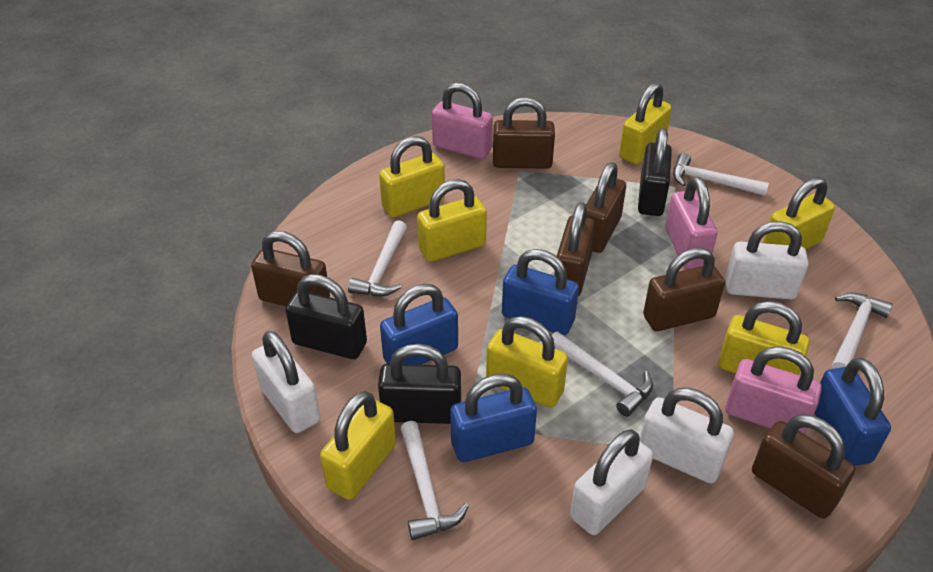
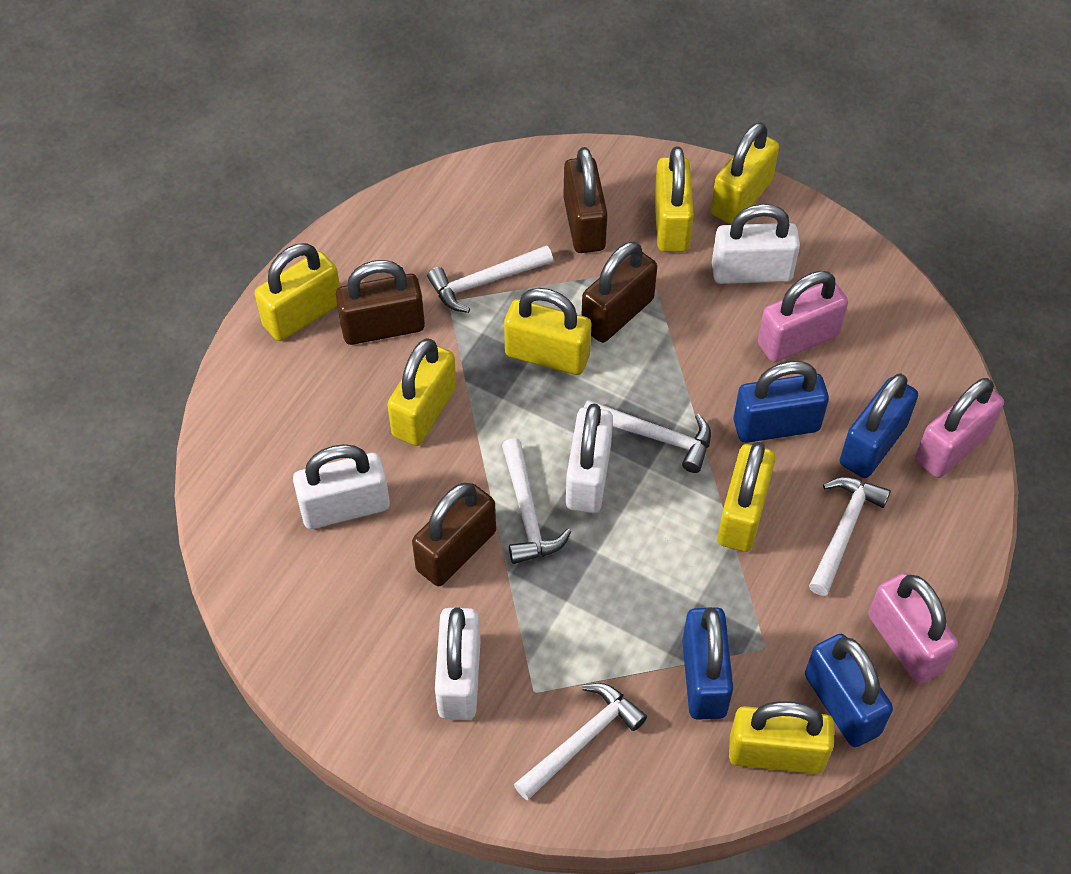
black padlock: [286,274,367,359] [378,344,461,424] [638,128,672,216] = 3 -> none = 0
brown padlock: [251,231,330,306] [493,97,555,169] [554,202,595,296] [586,162,626,253] [643,248,725,331] [752,414,855,519] = 6 -> [336,260,425,345] [412,483,496,586] [563,147,608,253] [581,242,657,343] = 4

